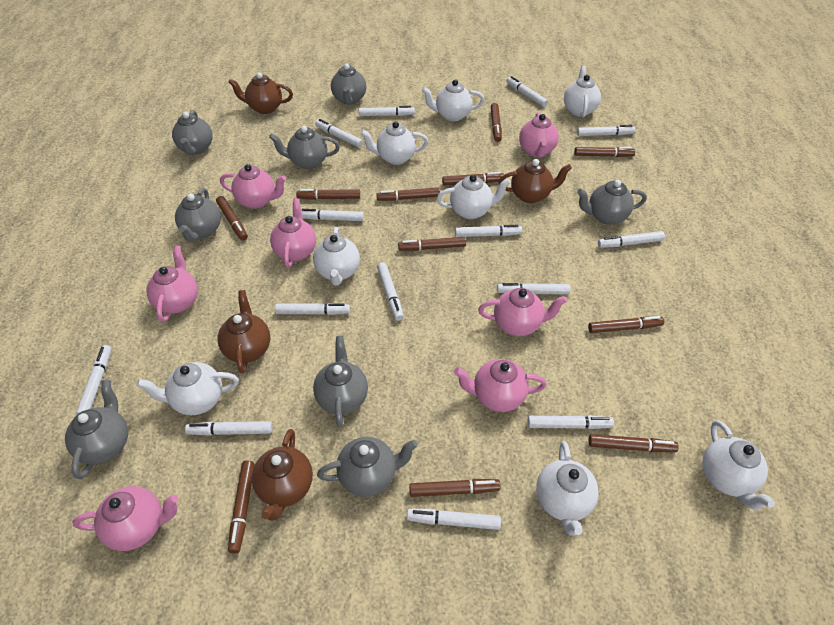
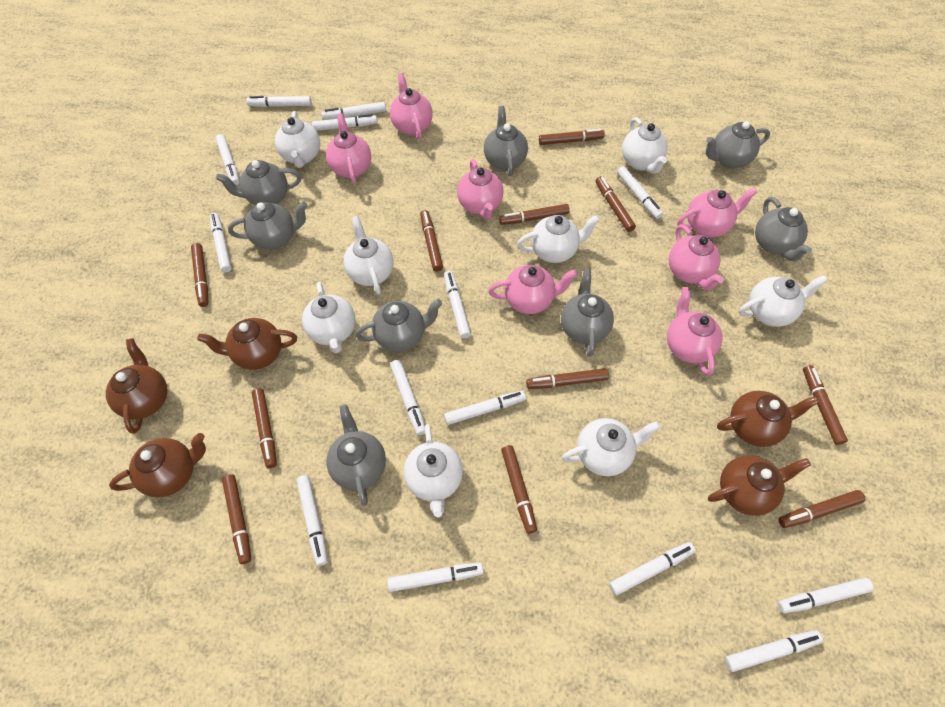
brown teapot: [217,290,270,374] [228,72,293,114] [252,429,313,521] [498,159,572,203] = 4 -> [106,338,168,434] [109,433,206,497] [197,318,297,370] [708,455,811,516] [717,391,819,447] = 5

